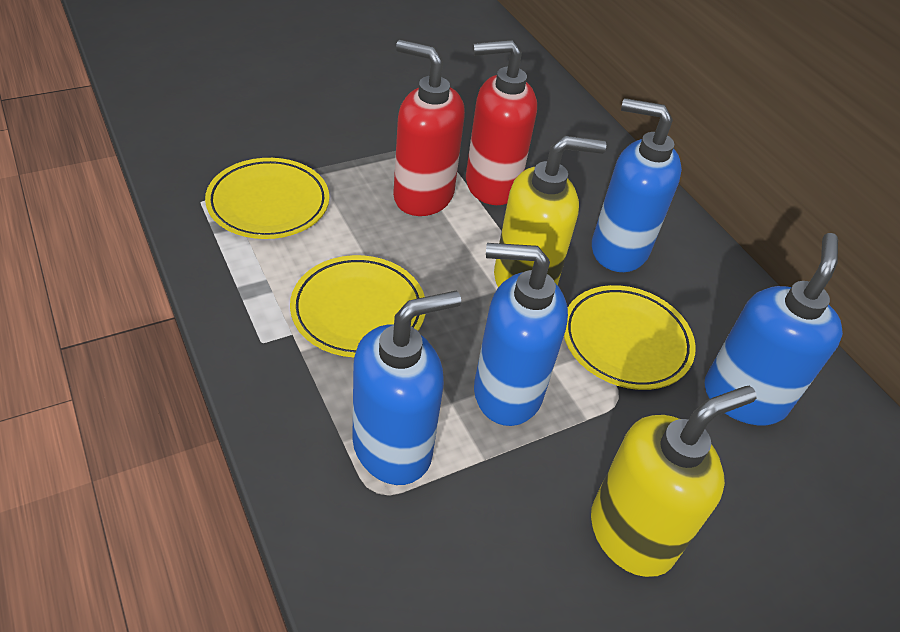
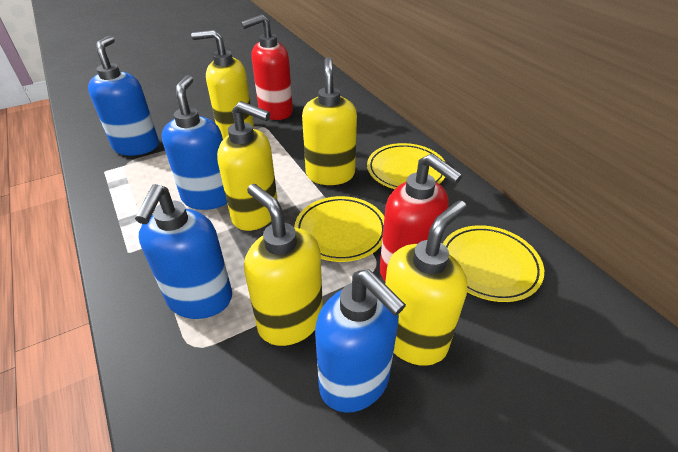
yellow soap dispenser: [494,136,606,287] [591,386,756,577] = 2 -> [191,30,254,140] [217,101,278,231] [244,184,323,346] [302,57,357,185] [385,200,467,366] = 5

